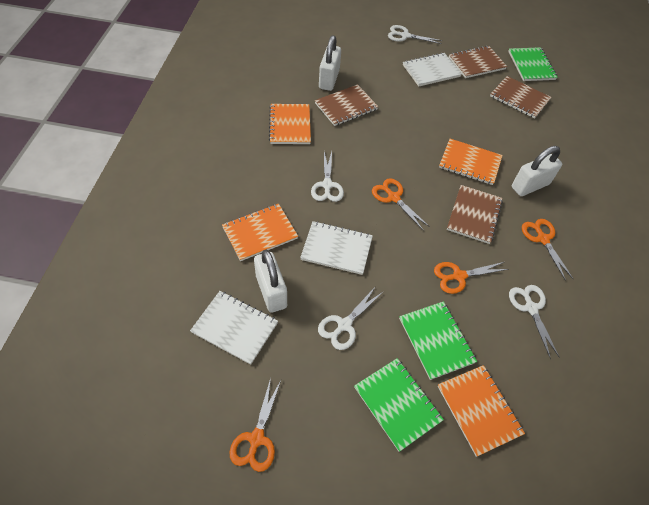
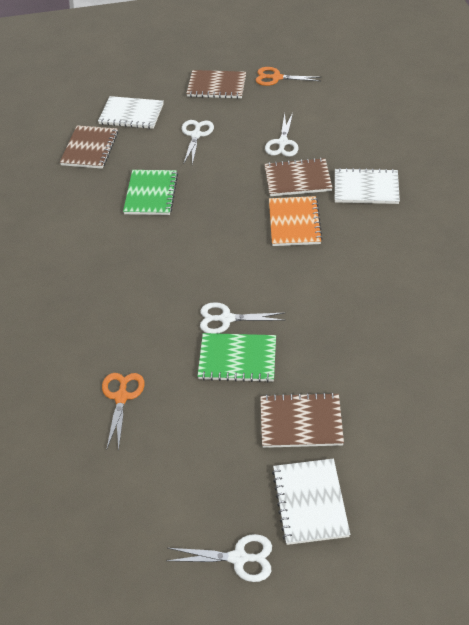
green notebook: [354,358,444,452] [399,301,477,380] [508,47,558,81] = 3 -> [123,170,178,215] [197,333,276,382] = 2
orange notebook: [222,204,298,261] [269,104,311,144] [438,365,525,457] [439,139,503,185] = 4 -> [269,196,323,246] = 1
orange scissors: [230,378,281,472] [372,178,430,231] [434,262,509,294] [522,219,573,281] = 4 -> [102,373,145,451] [256,67,321,86] = 2
white padlock: [254,250,287,313] [319,35,341,91] [512,146,562,196] = 3 -> none = 0

